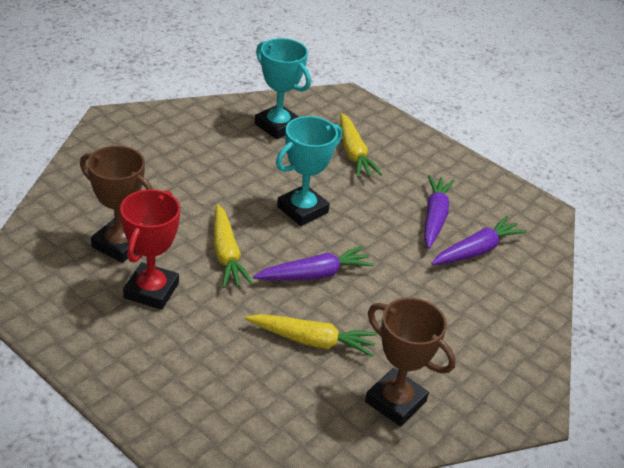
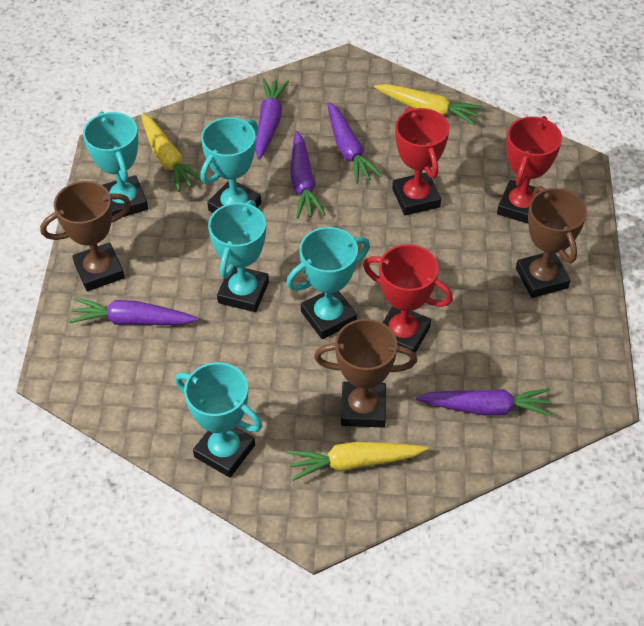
brown trophy: [80,146,154,263] [365,298,456,427] = 2 -> [40,181,131,291] [314,319,417,427] [516,186,587,298] = 3
purple carrot: [253,246,375,280] [424,175,454,249] [431,216,527,265] = 3 -> [69,298,198,325] [255,78,289,160] [290,131,326,219] [327,102,383,184] [416,388,553,417] = 5
red trophy: [120,189,180,310] = 1 -> [363,244,453,353] [392,107,449,215] [497,116,562,224] = 3
turquoise trophy: [255,38,311,139] [276,116,342,226] = 2 -> [83,111,148,217] [175,362,262,478] [200,117,261,213] [208,200,269,312] [286,227,370,339] = 5

